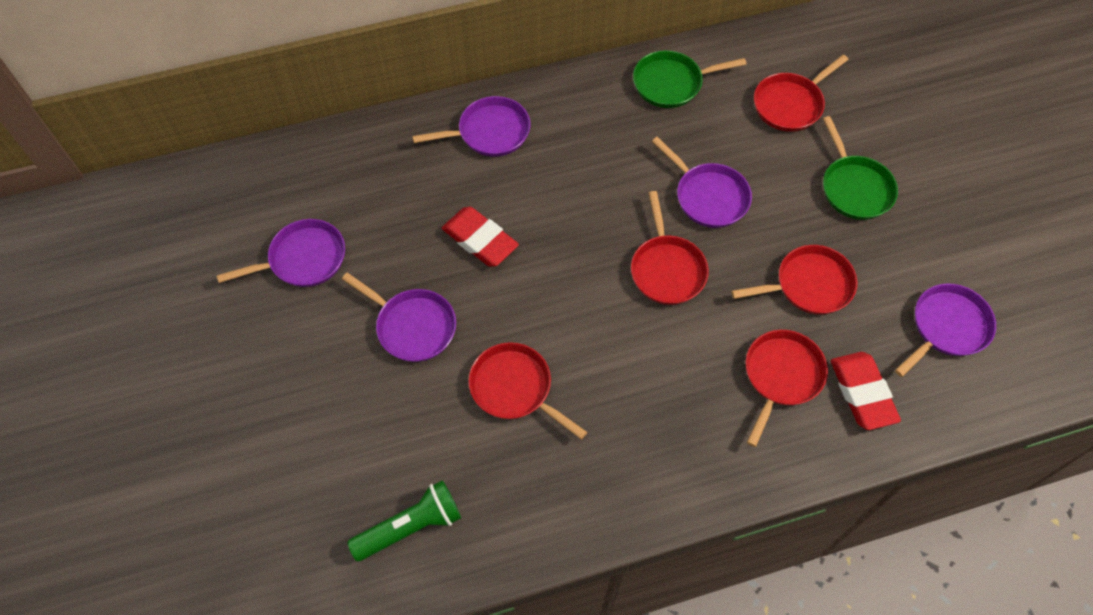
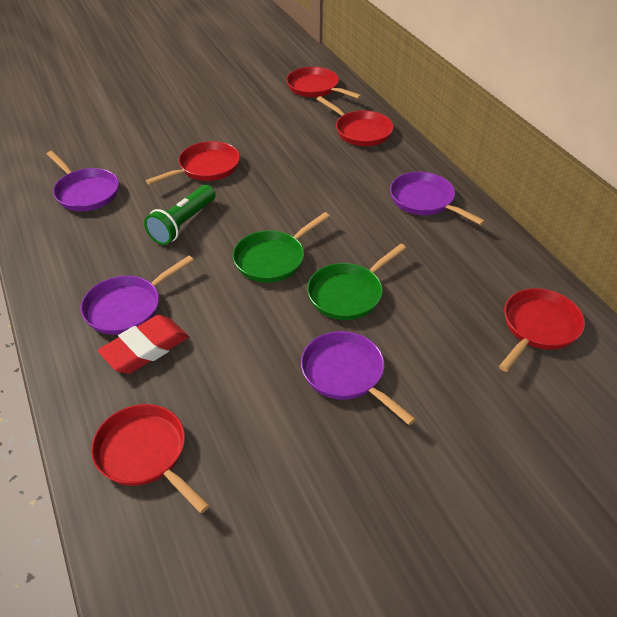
purple pan: [217,219,345,287] [342,273,456,362] [412,96,530,157] [651,137,752,228] [895,284,996,377] = 5 -> [47,151,119,211] [81,256,194,335] [301,331,416,425] [390,172,485,225] = 4
red eraser: [442,206,519,267] [831,352,901,430] = 2 -> [98,315,189,374] = 1

